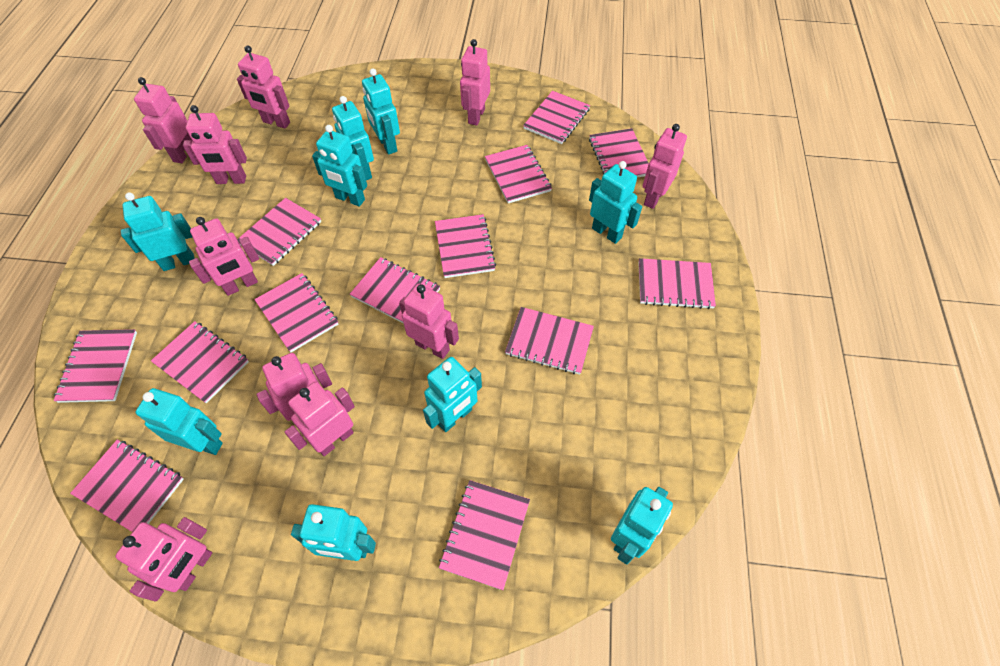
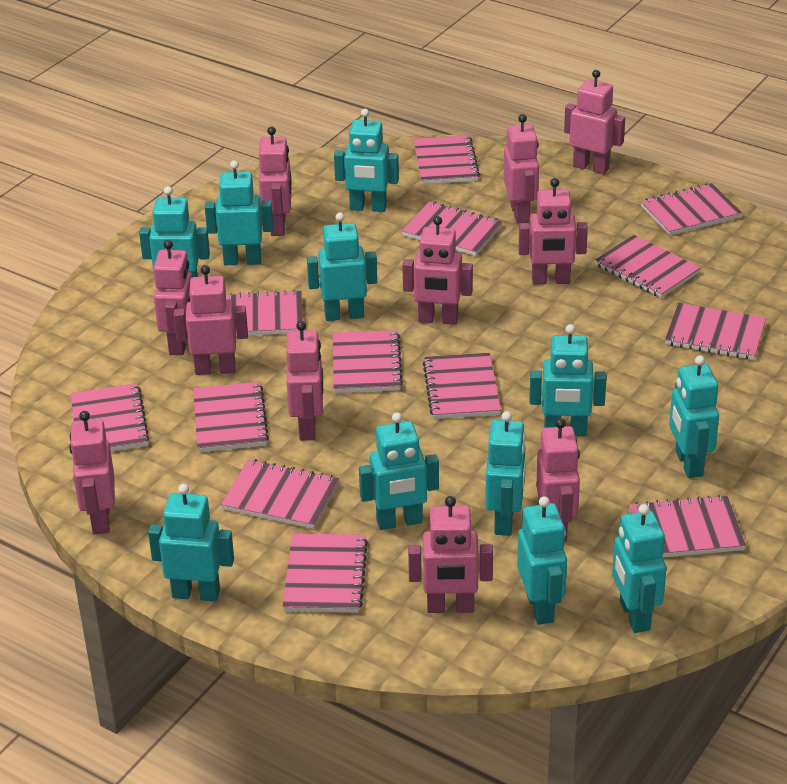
pink robot: [115,517,212,602] [134,77,192,163] [183,105,247,184] [189,217,259,296] [237,45,290,129] [256,353,332,421] [284,382,355,456] [399,284,459,359] [460,39,490,126] [643,124,687,209] = 10 -> [69,411,115,534] [153,240,192,355] [174,265,248,375] [259,127,292,236] [286,321,323,441] [402,216,473,325] [408,496,493,613] [504,114,539,224] [518,178,588,284] [536,418,580,542] [564,70,625,174] = 11
turquoise robot: [121,192,195,271] [135,388,223,455] [291,504,376,561] [312,125,367,207] [332,96,374,180] [362,68,400,155] [423,357,482,432] [589,161,642,244] [611,487,673,565] = 9 -> [139,186,210,278] [148,484,234,602] [205,160,273,265] [307,212,377,321] [334,109,399,212] [359,412,439,530] [485,411,526,536] [517,496,567,625] [529,324,606,436] [612,504,666,633] [669,356,719,478] = 11

